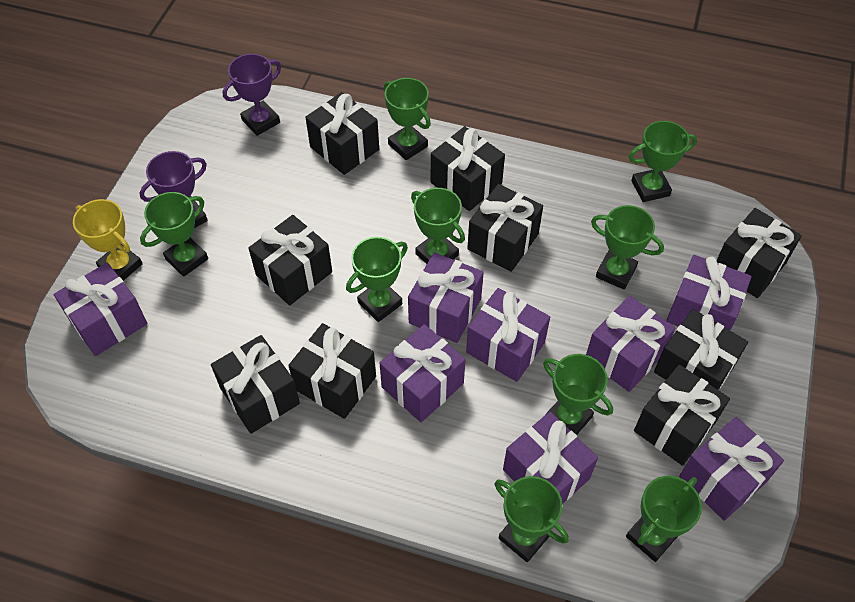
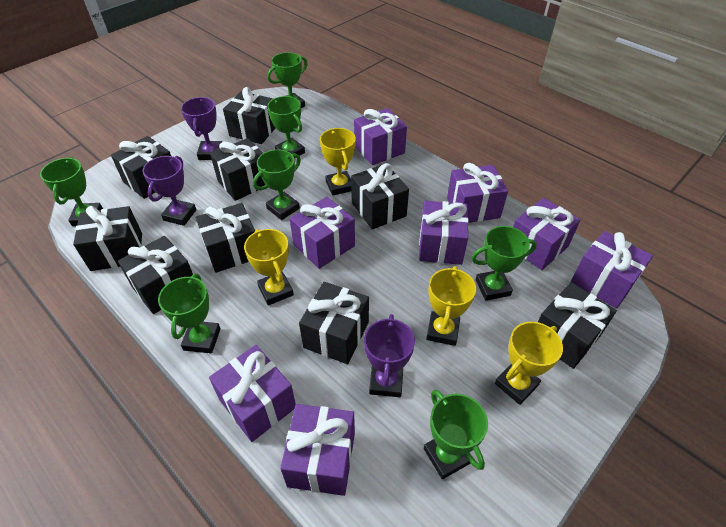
green trophy: [140,192,208,277] [346,237,408,322] [384,78,431,160] [411,188,465,264] [495,476,569,562] [543,354,613,435] [591,205,664,290] [626,476,702,562] [629,121,697,202] = 9 -> [40,157,103,226] [158,274,221,353] [253,149,301,220] [267,52,308,108] [267,96,305,158] [424,390,488,479] [471,226,537,301] = 7
purple trophy: [140,151,208,228] [223,54,281,136] = 2 -> [142,156,197,226] [181,97,222,160] [364,314,415,397] = 3
yellow trophy: [73,199,143,281] = 1 -> [244,229,294,305] [320,128,356,196] [426,266,476,346] [495,322,563,405] = 4

